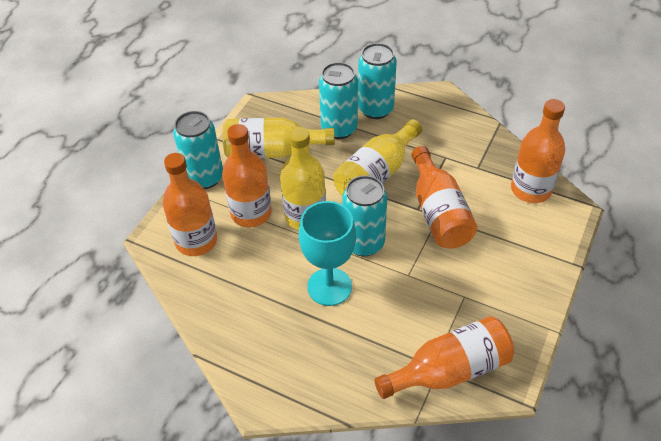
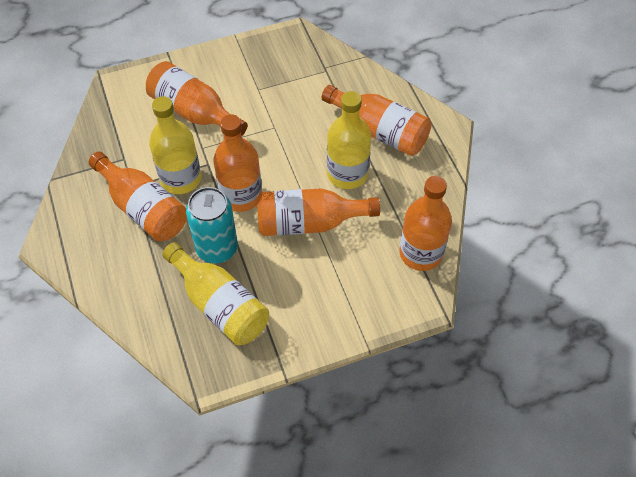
orange bottle: [163,153,217,256] [222,124,272,227] [374,316,514,399] [412,146,477,249] [511,99,565,203] = 5 -> [88,152,187,241] [146,61,248,136] [214,114,262,212] [257,188,380,236] [322,85,431,156] [399,176,452,271] = 6
turquoise can: [173,111,223,189] [319,62,358,139] [342,175,387,257] [358,43,397,119] = 4 -> [186,187,238,263] = 1
turquoise goblet: [299,201,356,306] = 1 -> none = 0

